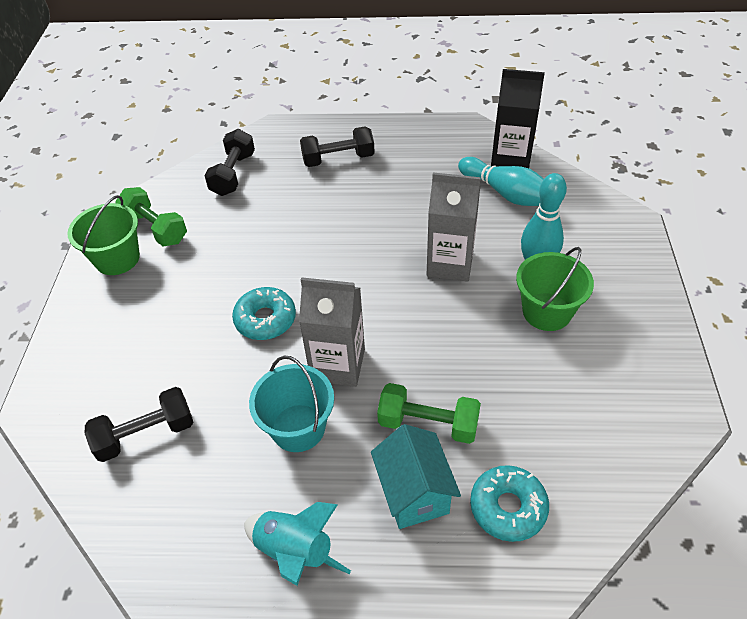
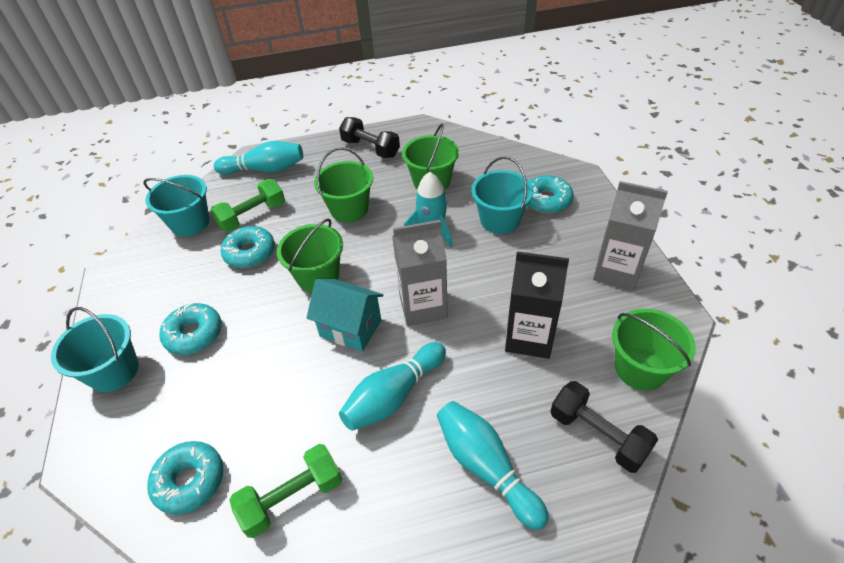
black dumbbell: [85,387,193,462] [204,129,255,196] [300,126,375,167] = 3 -> [339,117,400,158] [550,381,658,473] = 2
green bucket: [67,195,140,275] [516,247,594,331] = 2 -> [277,219,343,293] [314,147,373,222] [402,124,459,190] [612,308,696,391] = 4
turquoise bowling pin: [458,157,544,206] [521,173,567,260] = 2 -> [214,141,303,175] [339,342,446,431] [437,401,549,530] = 3
turquoise bucket: [249,356,334,452] = 1 -> [51,307,139,392] [144,175,210,236] [471,157,534,234] = 3
turquoise donut: [232,287,296,340] [470,465,549,542] = 2 -> [148,441,223,515] [159,302,222,355] [221,226,275,268] [527,175,574,214] = 4

